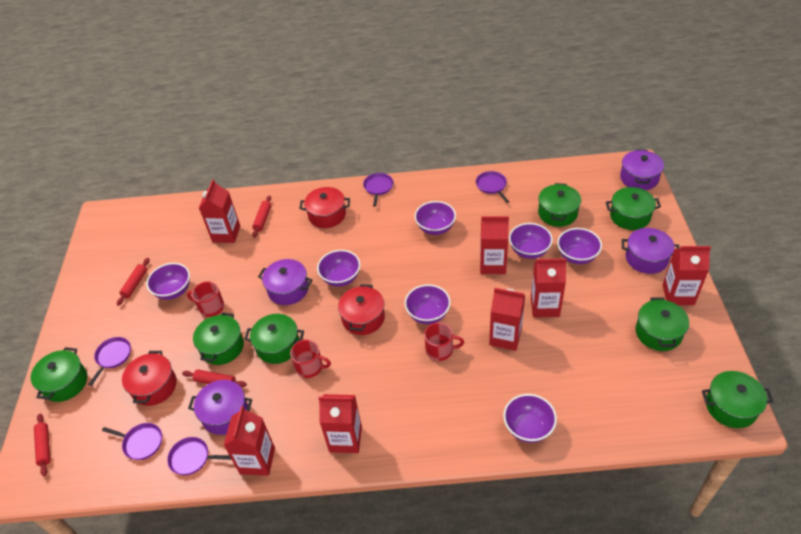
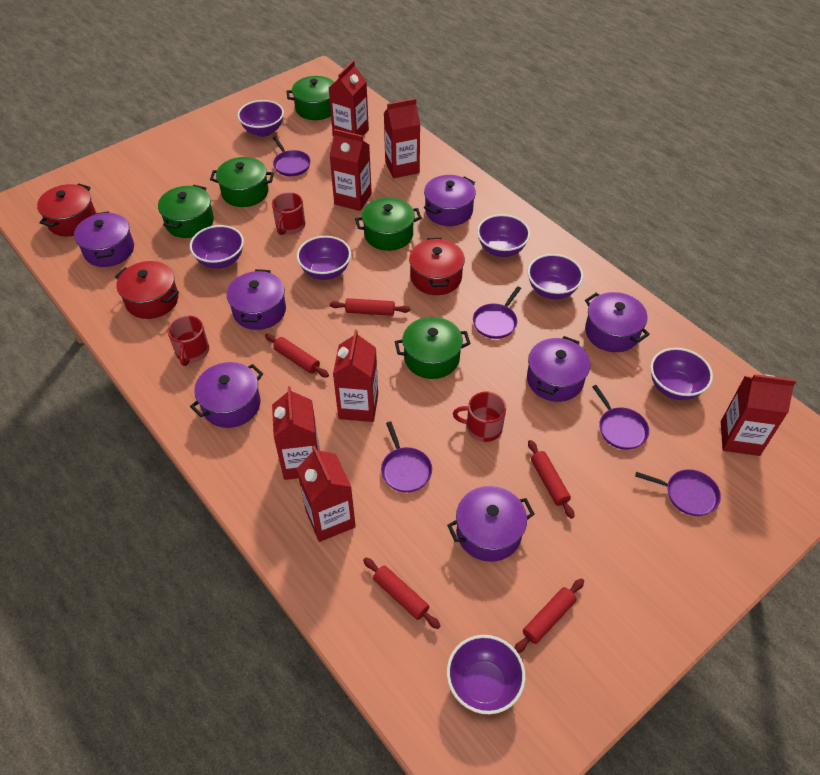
green pot: [31,347,87,402] [193,312,244,365] [245,314,304,364] [538,183,581,227] [606,187,661,230] [636,297,689,351] [702,371,773,428] = 7 -> [158,185,214,238] [210,157,274,207] [286,76,334,120] [355,197,422,251] [395,317,471,379] = 5
purple pot: [188,380,252,435] [258,259,312,305] [620,149,664,190] [622,228,679,274] = 4 -> [74,211,134,267] [190,362,263,428] [227,269,286,330] [424,175,476,226] [447,486,534,562] [527,336,590,402] [585,292,650,352] = 7
red rolling pin: [34,413,51,476] [117,258,149,306] [182,369,247,387] [252,195,271,238] = 4 -> [265,334,329,377] [330,298,410,316] [363,557,440,629] [514,578,584,653] [528,440,574,519] = 5

